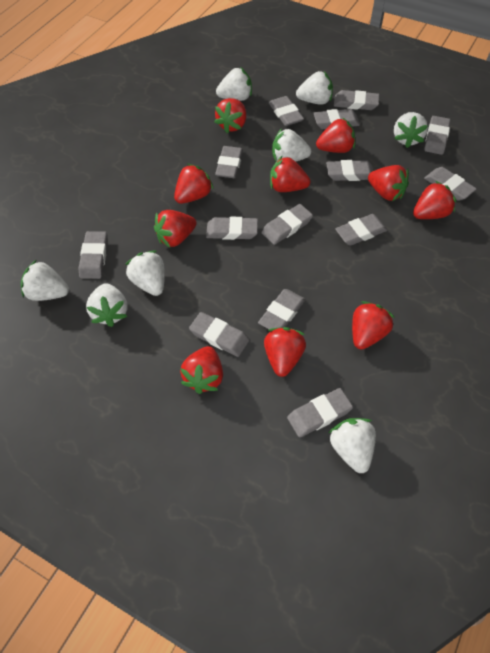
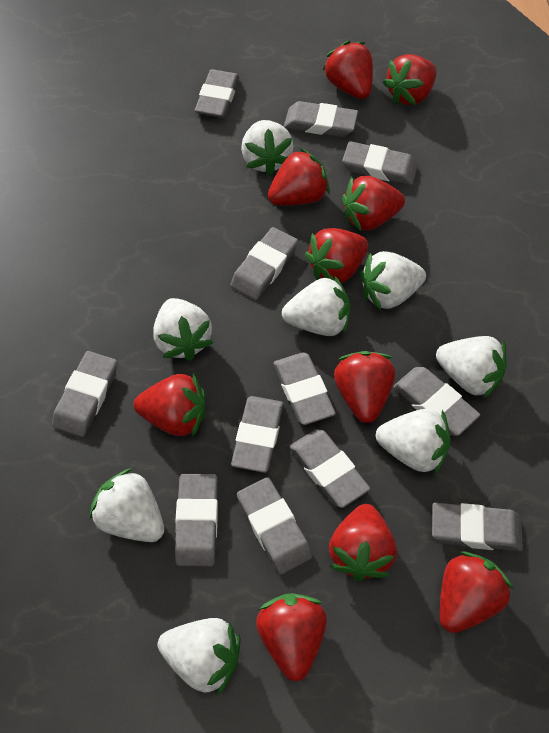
grey eraser: [78,231,108,279] [189,312,249,357] [206,217,258,240] [215,146,243,178] [258,289,305,329] [262,204,313,245] [269,96,304,126] [287,388,353,437] [314,109,360,129] [326,160,373,181] [334,90,379,110] [335,214,388,246] [424,116,450,155] [424,167,476,201] = 14 -> [52,351,117,437] [175,474,218,567] [195,69,239,118] [230,227,298,300] [231,396,284,473] [237,477,312,575] [273,352,336,425] [284,101,358,137] [289,429,370,508] [342,141,418,185] [393,367,480,436] [432,503,523,551] = 12

